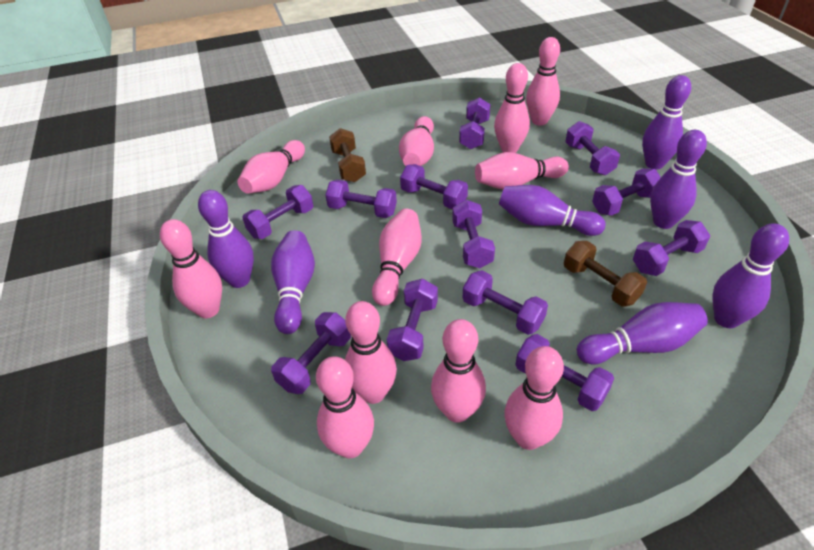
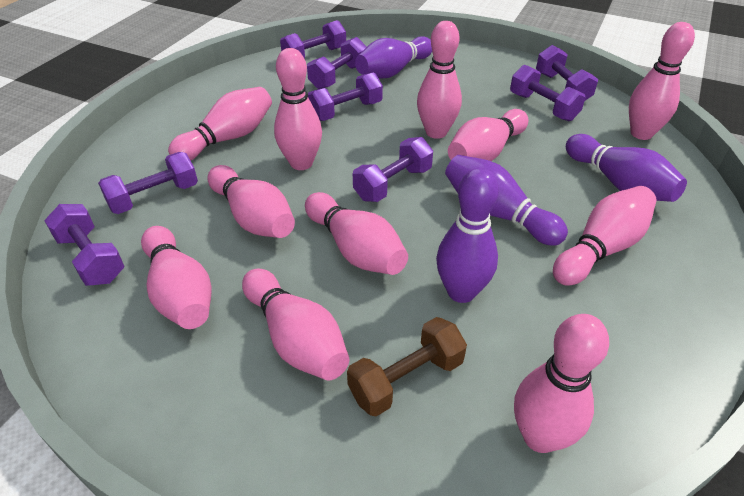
brown dumbbell: [329,128,366,182] [564,241,647,307] = 2 -> [347,317,467,417] = 1
purple bowling pin: [198,190,254,288] [271,230,315,334] [499,185,605,236] [577,302,708,364] [642,75,691,170] [650,130,707,229] [712,223,789,328] = 7 -> [355,36,432,78] [436,167,499,303] [445,155,568,246] [566,134,687,202] = 4
purple dumbbell: [242,185,313,239] [271,312,351,394] [325,180,397,218] [387,279,438,361] [400,164,468,209] [452,200,495,268] [459,97,491,149] [463,270,548,335] [515,334,614,411] [565,121,620,175] [592,168,661,216] [633,220,710,276] = 12 -> [44,204,125,286] [98,152,198,214] [280,20,346,58] [307,37,367,89] [308,72,383,121] [353,137,433,202] [510,65,586,121] [536,45,598,100] = 8

